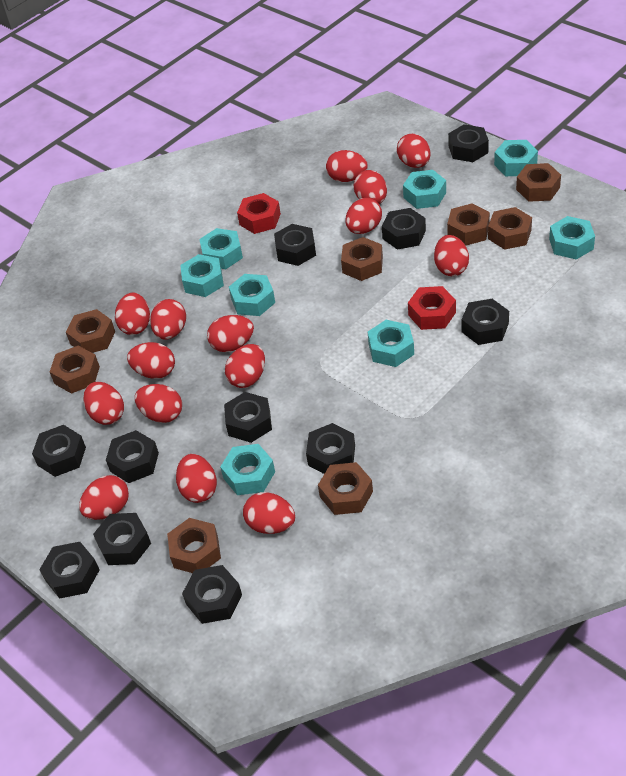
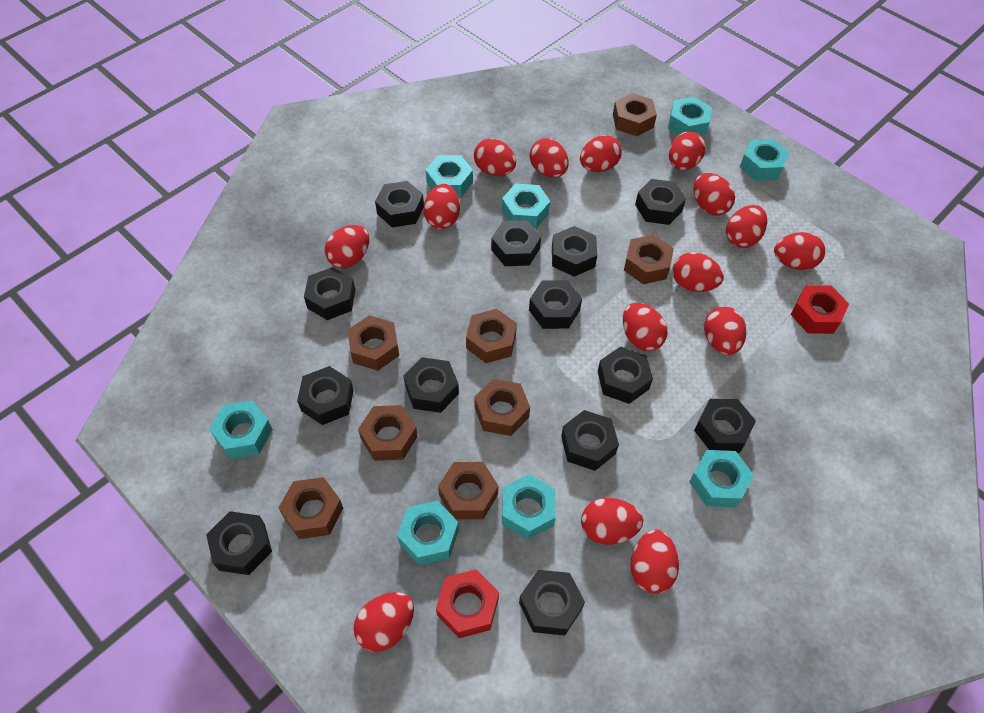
black nut: [32,425,86,477] [39,542,99,599] [93,513,151,565] [106,430,159,483] [182,565,242,624] [224,392,272,443] [274,224,316,266] [306,423,355,474] [382,208,426,250] [448,124,489,162] [462,299,509,345] = 11 -> [206,511,272,575] [297,366,354,425] [304,267,355,320] [375,181,424,228] [403,357,459,413] [491,220,541,266] [519,570,585,635] [529,280,582,329] [552,226,597,277] [561,410,619,471] [598,346,653,404] [635,179,686,225] [694,399,756,453] = 13

